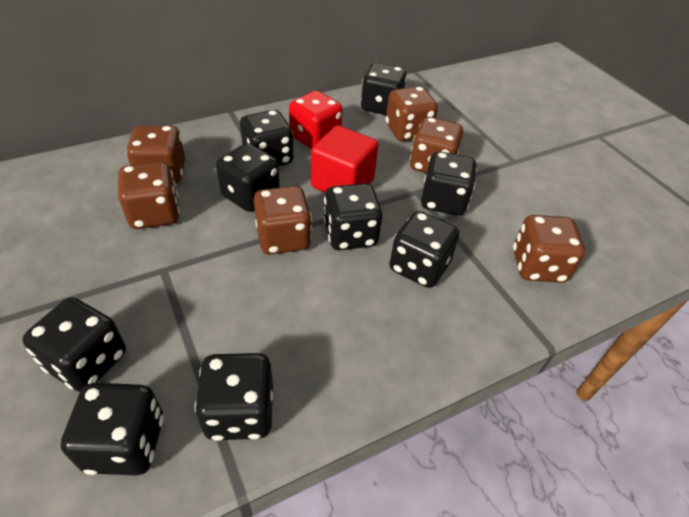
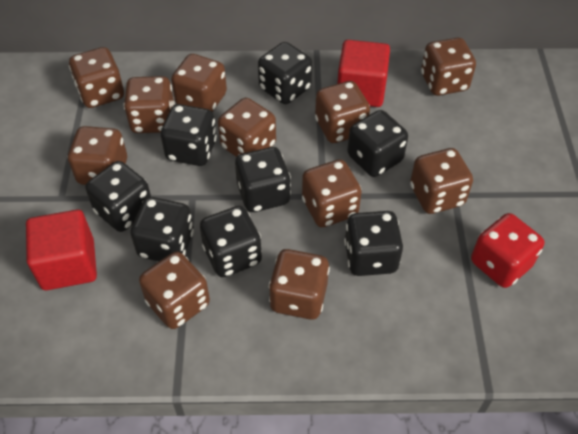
black dice: [22,297,126,392] [61,383,164,475] [195,353,273,441] [216,143,280,212] [240,110,294,166] [323,183,382,250] [361,63,407,115] [389,211,459,288] [421,151,477,216] = 9 -> [86,161,151,232] [130,197,194,261] [161,104,217,166] [200,206,262,277] [235,147,291,212] [258,42,312,104] [344,211,403,276] [347,110,408,177] = 8
brown dice: [118,162,180,229] [126,125,185,184] [254,186,312,255] [386,86,438,141] [410,117,463,173] [513,215,585,283] = 6 -> [68,126,127,185] [69,47,124,108] [124,76,175,133] [139,252,210,329] [171,54,227,112] [218,98,276,157] [269,249,330,320] [302,159,361,227] [315,81,370,143] [410,148,473,214] [421,38,476,96] = 11
red cube: [311,125,378,193] = 1 -> [26,210,97,290] [337,40,390,107] = 2

